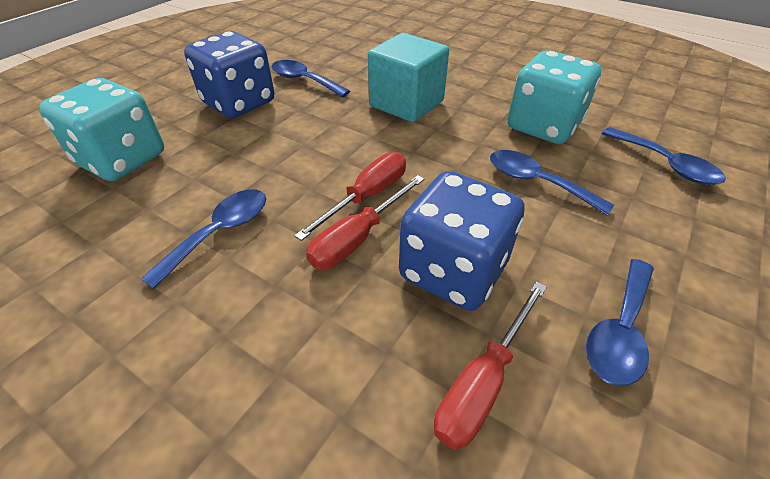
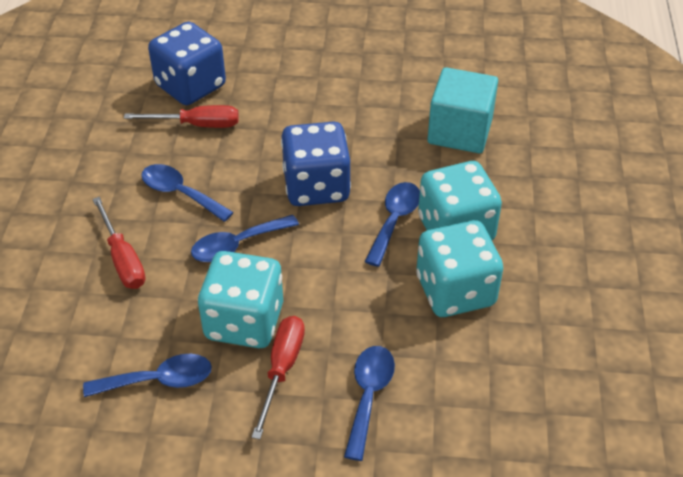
turquoise dice: [39,78,164,181] [508,50,601,144] = 2 -> [198,251,283,348] [416,220,503,317] [418,161,502,240] = 3

